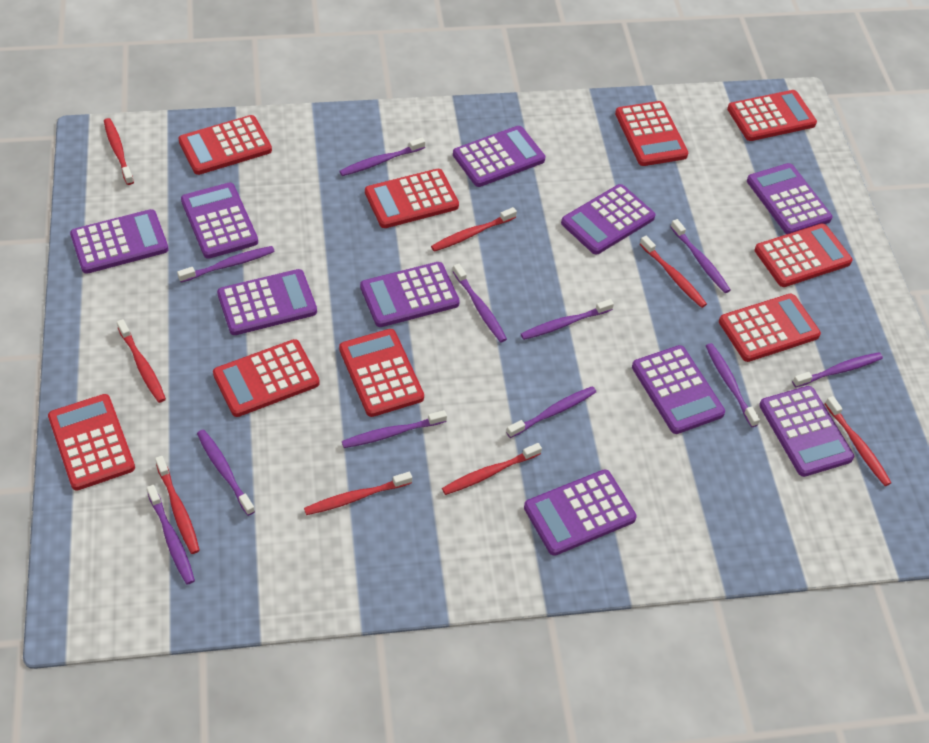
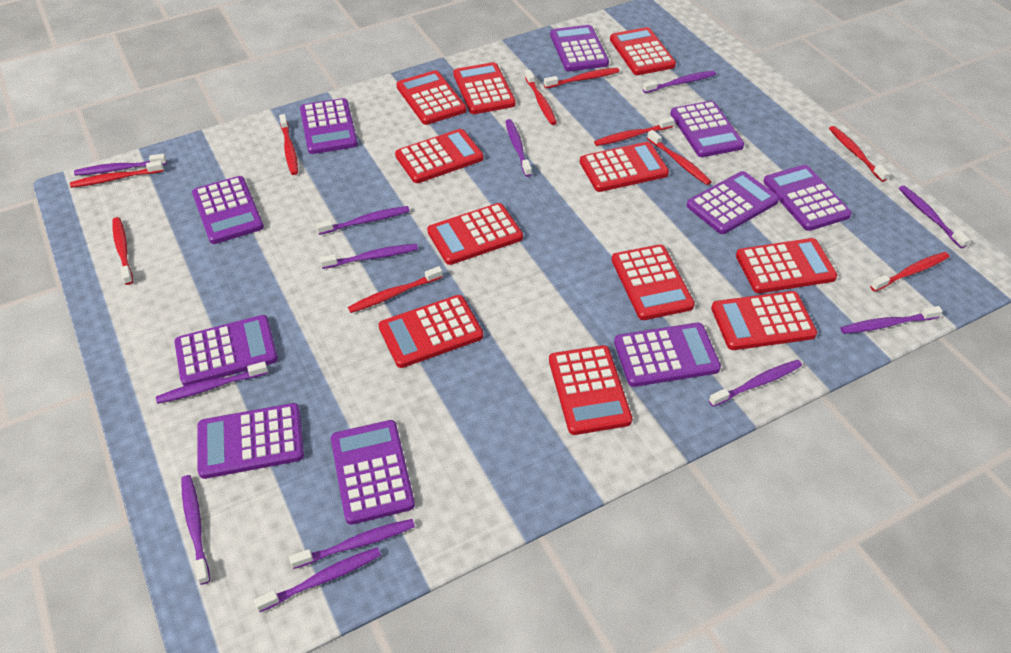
purple toothbrush: [147,485,195,585] [177,246,275,283] [197,429,255,516] [340,138,425,176] [342,410,447,448] [453,264,507,342] [506,386,596,438] [521,299,614,340] [671,219,730,293] [706,343,760,427] [792,352,883,387] = 11 -> [74,154,167,176] [156,361,268,404] [181,475,210,585] [254,547,381,612] [289,519,415,569] [316,206,410,235] [319,244,418,269] [505,119,532,177] [643,71,716,93] [709,360,802,407] [840,306,942,334] [899,185,970,248] = 12
red calculator: [48,394,135,490] [178,115,272,175] [213,339,320,417] [339,329,424,417] [365,169,459,228] [615,101,688,166] [719,294,821,362] [727,90,817,141] [754,224,852,287] = 9 -> [379,295,483,368] [395,129,484,183] [396,70,466,125] [427,203,523,265] [453,62,516,114] [549,345,632,435] [580,142,669,192] [610,27,676,75] [612,245,695,320] [711,291,817,350] [736,238,837,293] = 11
red toothbrush: [104,118,134,185] [117,319,166,403] [155,456,200,554] [304,472,412,515] [431,207,517,252] [442,443,542,495] [640,236,707,308] [825,396,891,486] = 8 -> [70,161,164,188] [113,217,133,285] [279,114,298,175] [348,266,443,313] [525,70,557,125] [544,68,620,88] [594,117,674,146] [647,130,712,185] [829,126,889,182] [870,252,949,291] = 10

